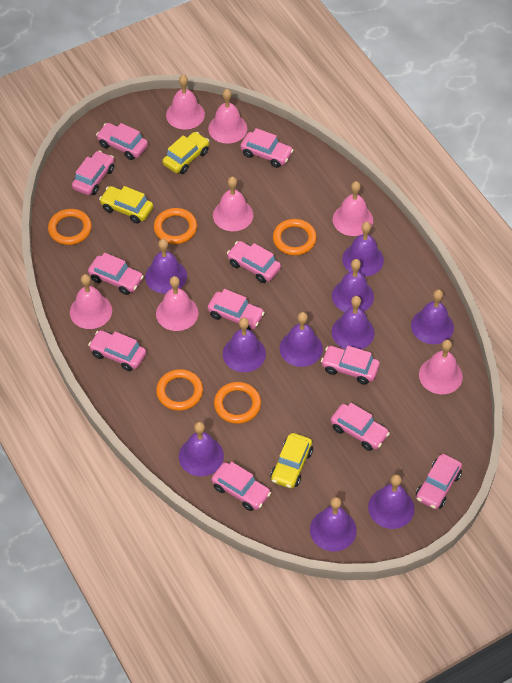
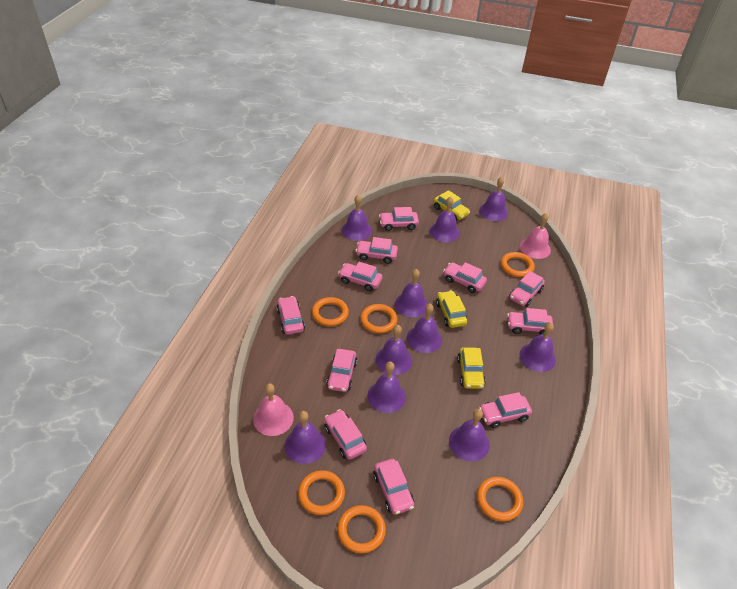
orange ring: [48,209,92,245] [154,208,197,244] [156,369,203,411] [214,382,261,424] [273,219,317,255] = 5 -> [298,470,345,515] [312,297,349,326] [337,505,386,553] [360,304,398,334] [477,477,523,521] [501,252,535,277] = 6
pink bell: [70,274,112,329] [156,276,198,331] [166,75,205,129] [208,89,247,144] [213,177,253,231] [333,181,373,236] [419,340,463,394] = 7 -> [253,383,294,436] [520,213,551,259] = 2

